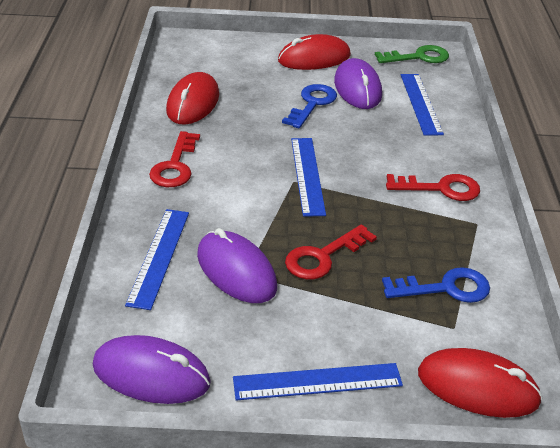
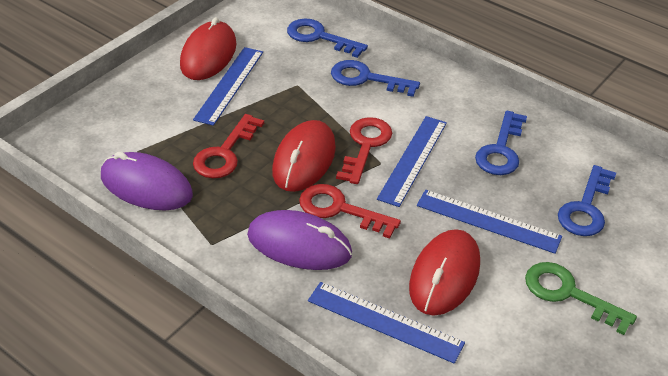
blue key: [282,84,337,129] [382,267,490,303] = 2 -> [287,19,368,58] [331,60,420,97] [475,111,527,175] [558,165,616,236] = 4
purple mouse: [93,335,211,404] [197,228,277,303] [334,58,382,109] = 3 -> [101,152,193,210] [247,210,352,270] = 2

